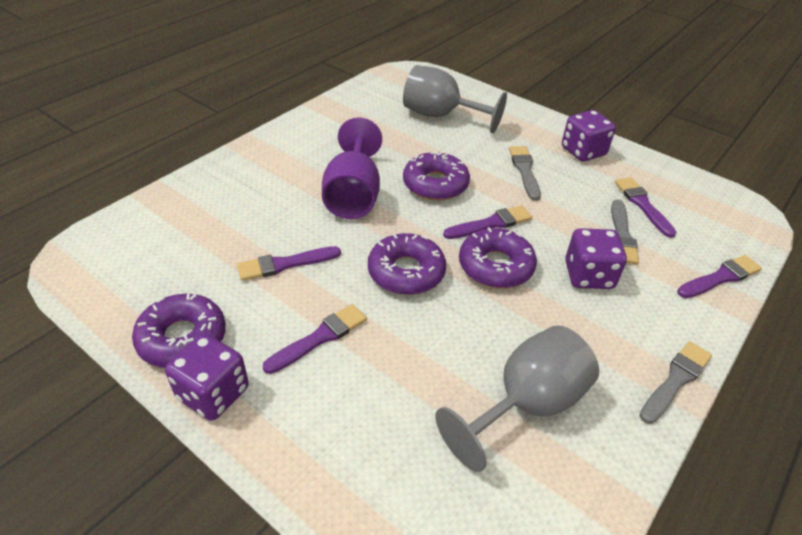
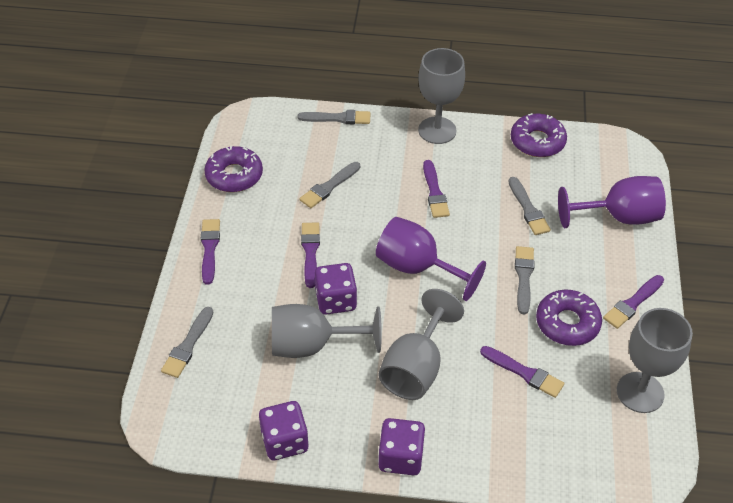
grey brush: [509,146,541,201] [611,200,639,264] [639,341,712,424] = 3 -> [161,307,213,378] [297,110,370,124] [299,162,360,208] [508,177,551,235] [515,246,534,315] = 5
grey goblet: [403,65,507,133] [435,325,599,472] = 2 -> [272,304,382,358] [379,289,464,400] [418,48,465,144] [617,308,693,413] = 4
purple donut: [132,294,226,368] [368,233,446,295] [403,152,470,201] [459,227,537,288] = 4 -> [204,146,263,192] [511,113,567,157] [536,289,602,346] = 3
purple goblet: [322,117,382,219] = 1 -> [376,217,486,301] [558,176,666,228] = 2

